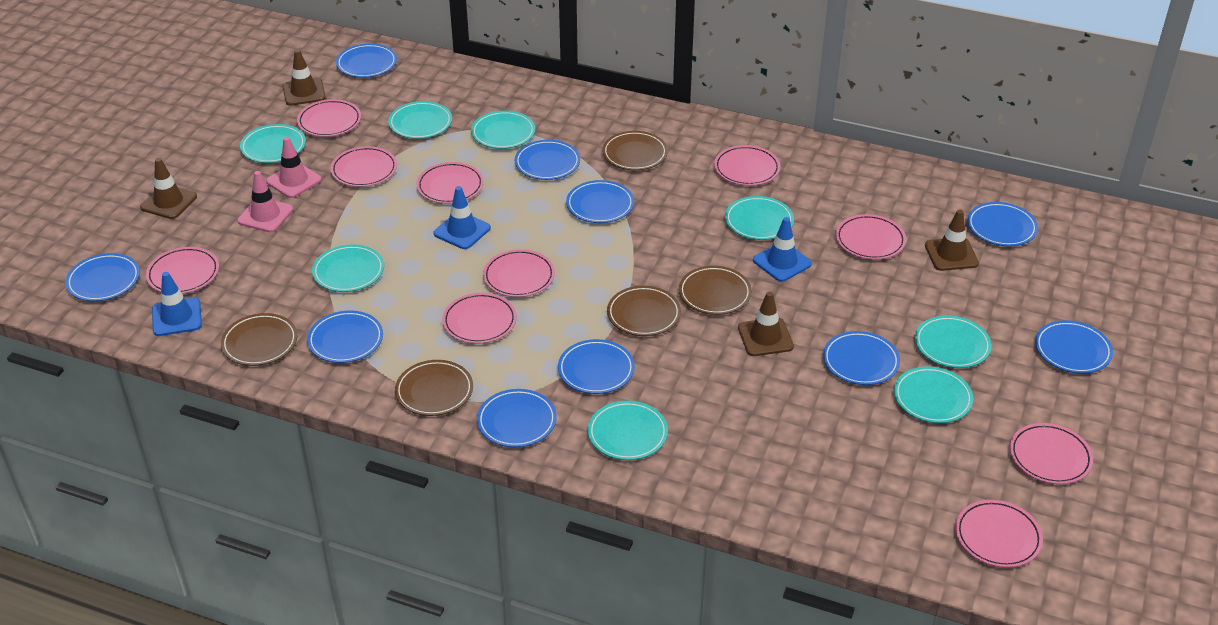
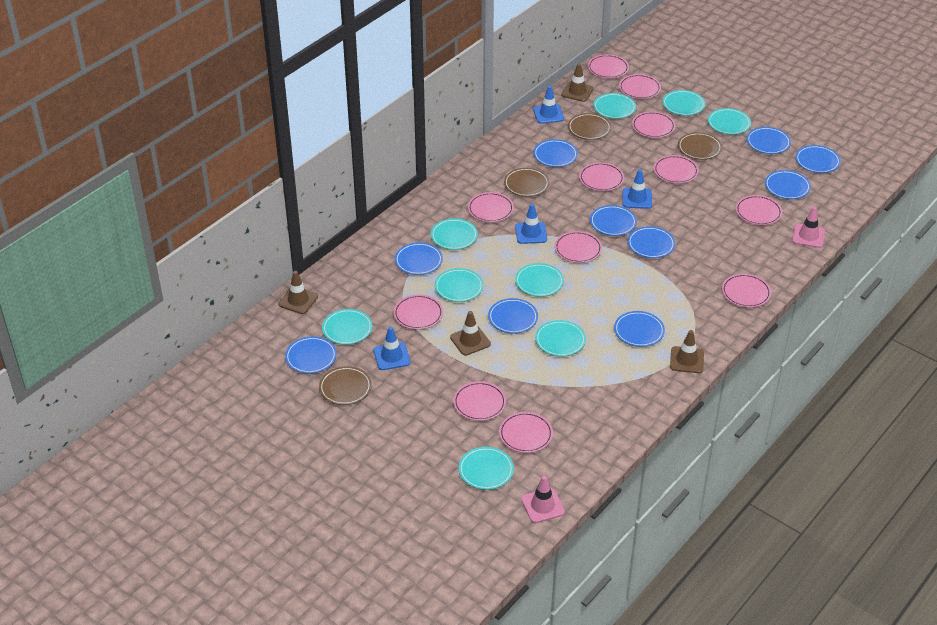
blue traffic cone: [152,272,202,336] [434,186,491,249] [753,217,812,282] = 3 -> [373,326,411,370] [515,204,547,244] [533,86,564,124] [622,169,652,209] = 4
brown plate: [221,313,297,366] [395,360,473,416] [602,131,668,170] [607,286,681,336] [679,266,752,315] = 5 -> [319,366,372,405] [504,168,549,197] [568,113,611,140] [678,132,722,160] = 4
pink plate: [146,247,219,294] [297,99,361,137] [331,146,397,187] [417,162,484,204] [442,293,517,344] [483,249,555,297] [714,145,780,186] [836,214,906,260] [955,500,1043,568] [1010,423,1093,484] = 10 -> [393,294,443,330] [453,381,506,421] [468,192,514,222] [499,412,553,453] [555,231,602,263] [579,162,624,191] [588,54,629,79] [619,74,661,99] [632,111,676,138] [654,155,699,184] [722,274,771,308] [736,195,782,225] = 12
turquoise plate: [240,124,306,163] [312,245,384,292] [388,101,452,139] [471,111,535,149] [588,401,668,460] [725,196,794,240] [894,366,973,423] [915,315,992,368] = 8 -> [322,309,373,345] [431,218,478,250] [435,268,484,302] [459,447,514,490] [515,263,564,297] [535,320,586,357] [593,93,636,119] [663,90,705,116] [708,108,751,135] = 9

